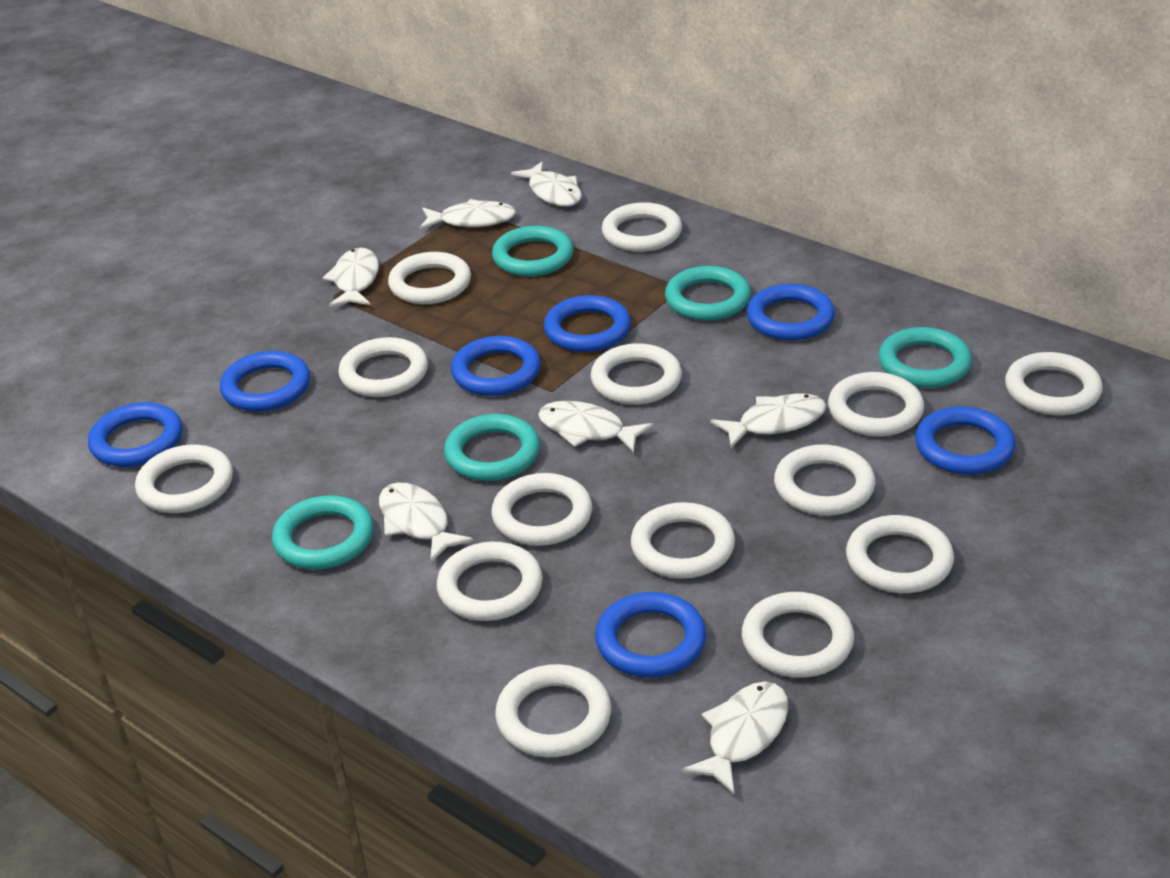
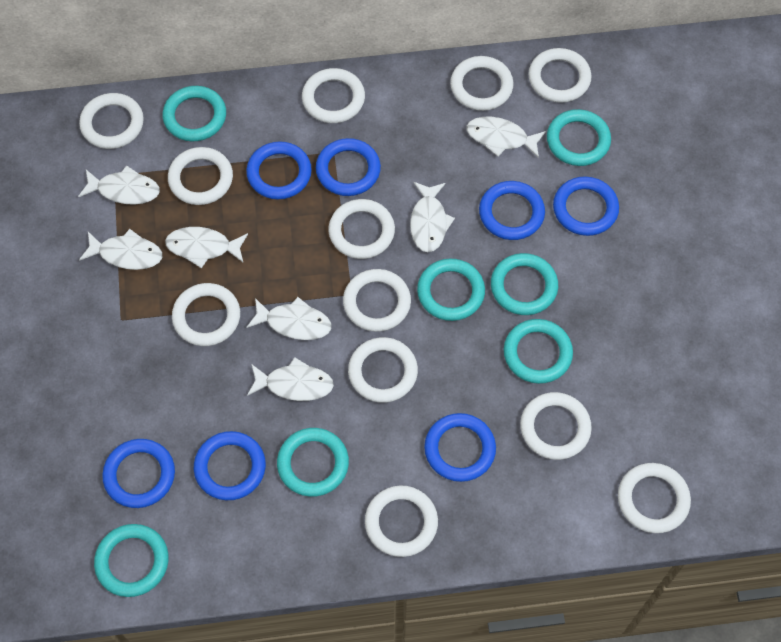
turquoise ring: [272,495,374,570] [444,414,540,481] [492,226,574,277] [665,266,751,321] [878,327,972,388] = 5 -> [94,524,169,597] [163,86,226,141] [277,428,349,497] [417,259,485,321] [491,253,558,315] [504,319,573,384] [547,109,611,166] = 7
white ring: [135,445,233,513] [338,337,428,397] [388,252,471,304] [437,542,543,621] [492,473,592,546] [495,664,611,757] [590,343,682,405] [602,202,682,252] [631,502,735,579] [742,592,854,678] [774,444,875,516] [828,372,924,437] [846,515,954,593] [1005,352,1103,415] = 14 -> [79,93,144,149] [168,147,233,205] [172,283,240,346] [302,68,365,123] [328,199,395,259] [343,269,411,332] [348,337,418,403] [365,485,438,557] [450,56,513,111] [520,392,592,460] [528,48,592,103] [618,463,691,533] = 12

